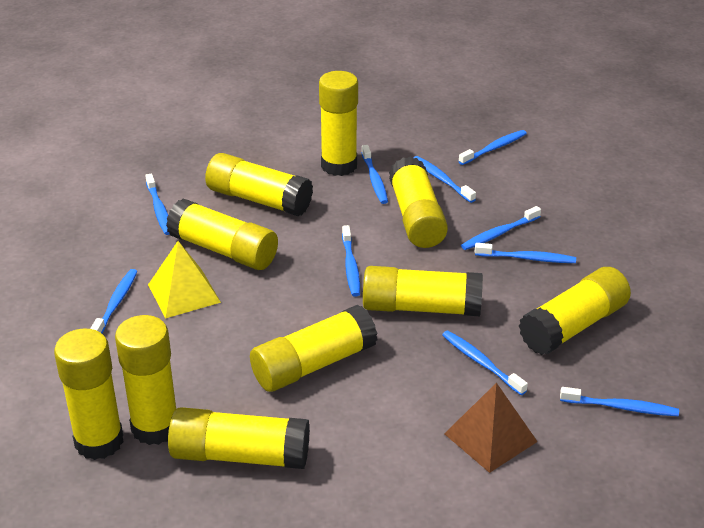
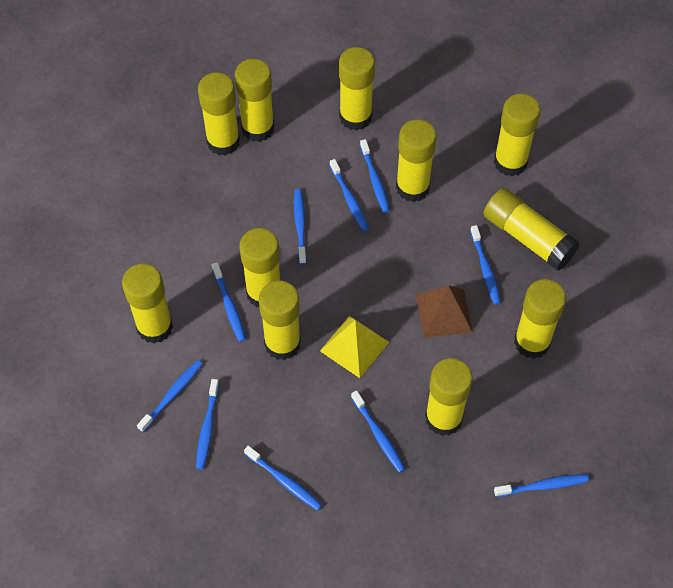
yellow glue stick: [54,329,123,460] [115,315,176,445] [166,198,278,270] [168,407,310,469] [205,153,313,216] [250,305,377,392] [319,71,358,176] [363,266,483,316] [389,157,448,248] [519,267,631,355] = 10 -> [122,263,173,343] [198,72,240,155] [235,59,274,142] [239,228,280,307] [259,281,301,360] [339,47,375,131] [396,119,437,202] [425,358,473,436] [483,188,580,271] [494,94,540,176] [514,279,566,359] = 11

